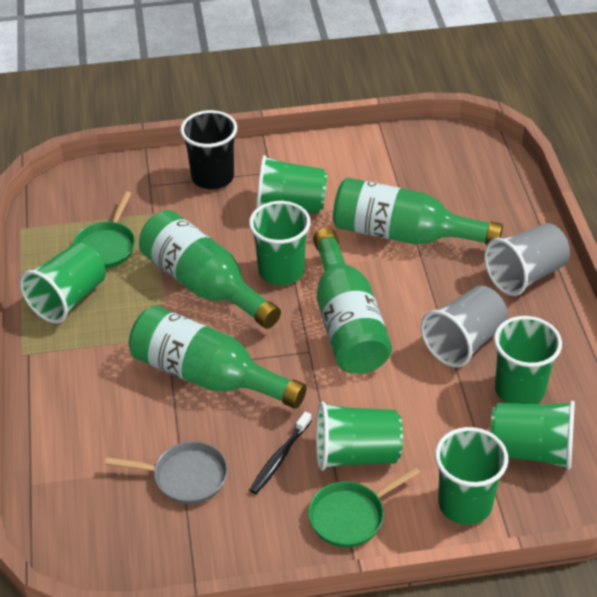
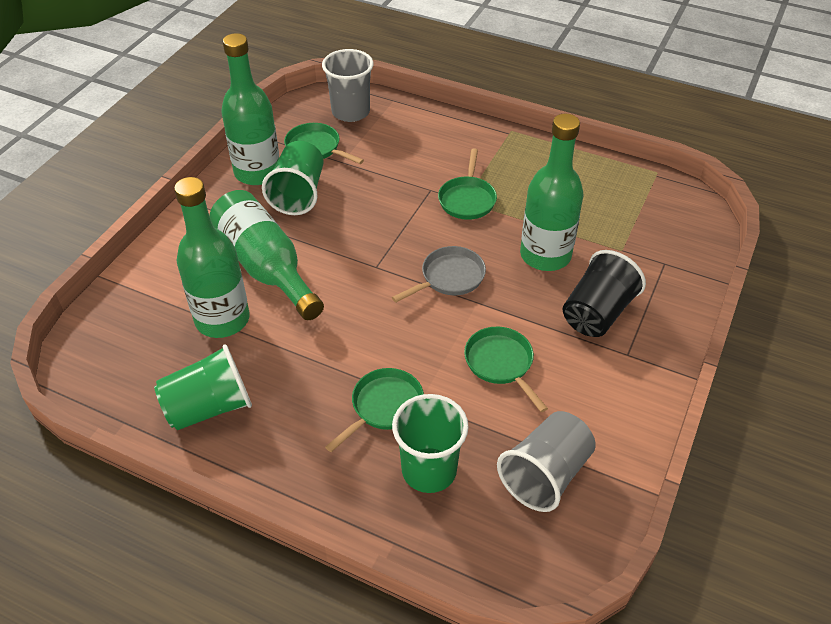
black toothbrush: [250,412,312,494] = 1 -> none = 0
green cup: [20,243,106,323] [249,201,311,285] [256,155,328,213] [316,402,403,471] [435,427,509,525] [490,401,575,470] [494,316,562,404] = 7 -> [154,344,252,430] [262,141,324,215] [392,394,469,493] = 3
green pan: [73,191,135,269] [308,466,420,547] = 2 -> [284,123,364,164] [325,368,424,452] [438,148,497,220] [464,327,548,412] = 4

